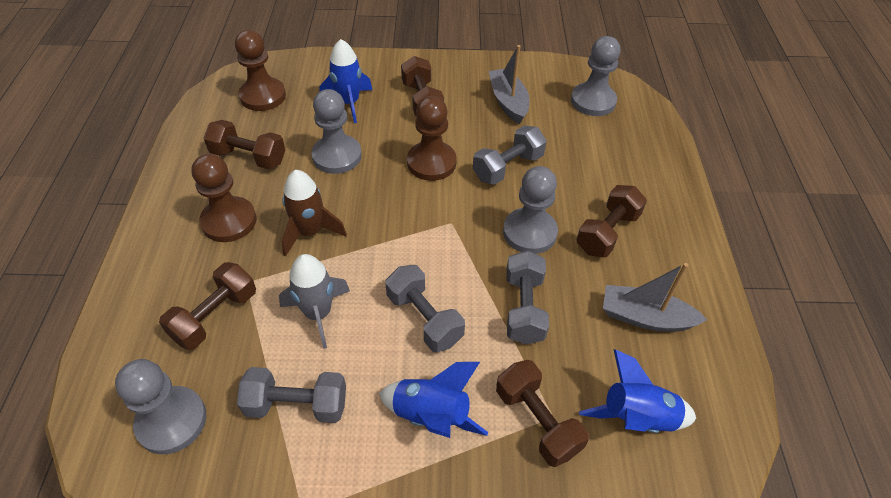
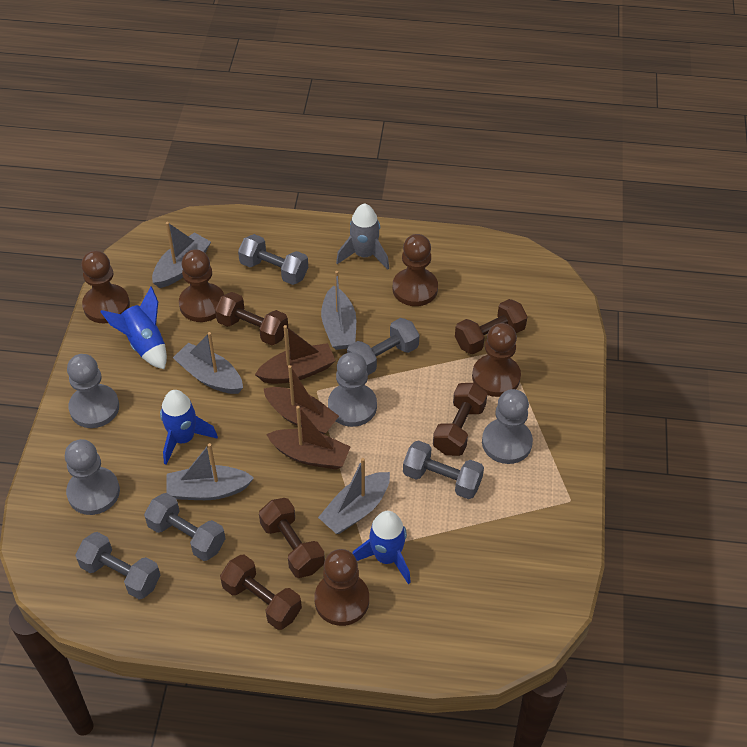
brown boat: none = 0 -> [255,325,336,384] [263,365,339,434] [266,406,351,470] = 3
brown pawn: [192,154,256,242] [235,30,286,111] [407,96,457,181] = 3 -> [81,251,130,323] [179,249,224,322] [314,549,369,626] [393,234,438,306] [472,323,521,397] = 5
brown rocket: [282,170,347,257] = 1 -> none = 0
grey boat: [489,45,529,124] [603,263,707,332] = 2 -> [152,222,211,288] [166,443,254,500] [173,332,243,394] [318,458,390,534] [321,271,356,350] = 5
grey dumbbell: [237,367,346,423] [385,265,465,352] [473,125,547,185] [506,251,549,345] = 4 -> [75,532,160,599] [144,493,226,561] [238,234,308,285] [347,318,420,375] [403,440,484,499] = 5

